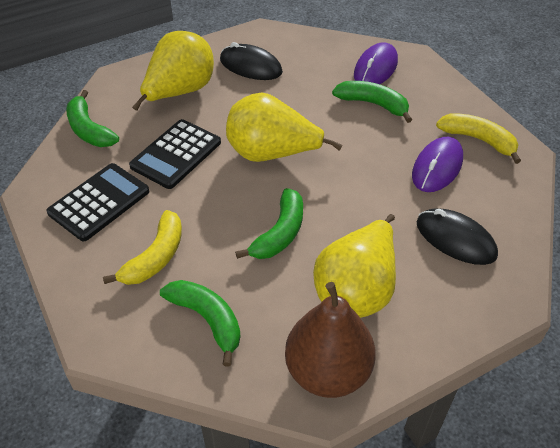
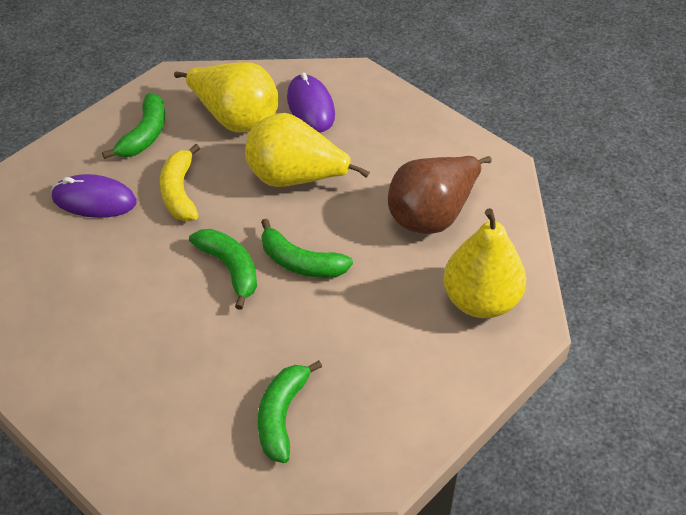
black calculator: [46,163,149,241] [129,119,221,189] = 2 -> none = 0
black mouse: [220,42,283,80] [416,208,498,265] = 2 -> none = 0
yellow banana: [103,210,182,285] [436,113,521,164] = 2 -> [160,144,200,221] = 1

